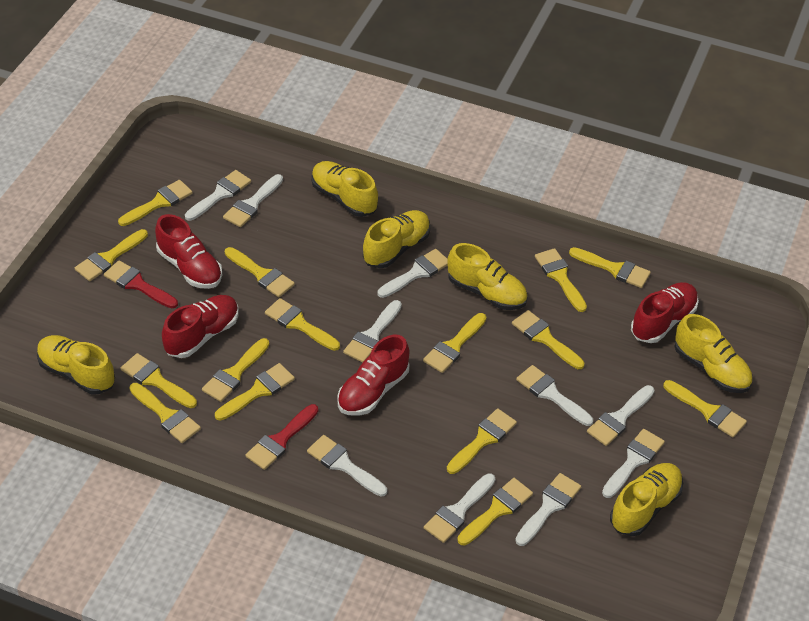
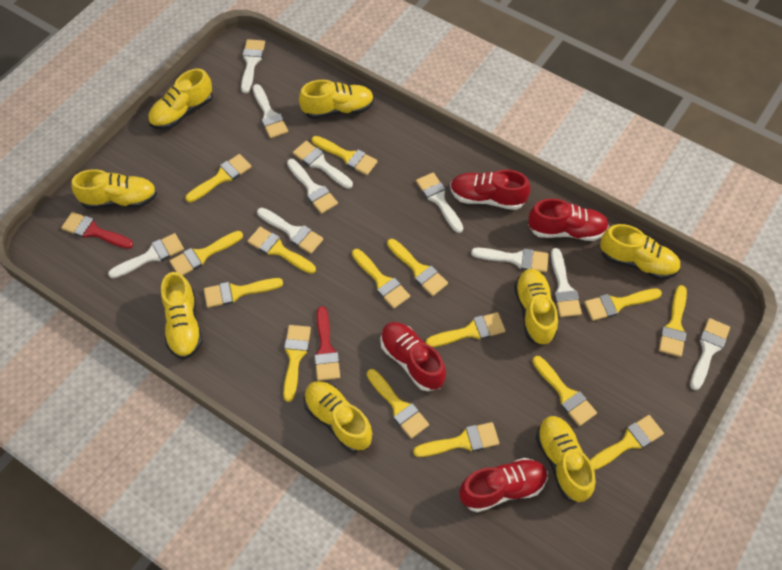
yellow shoe: [37,335,115,394] [311,161,378,217] [363,210,430,268] [447,243,528,310] [610,463,683,536] [674,314,752,393] = 6 -> [71,169,157,209] [148,68,213,130] [161,272,203,359] [299,80,374,119] [304,381,373,452] [514,269,558,346] [536,416,596,502] [600,224,681,280] = 8

